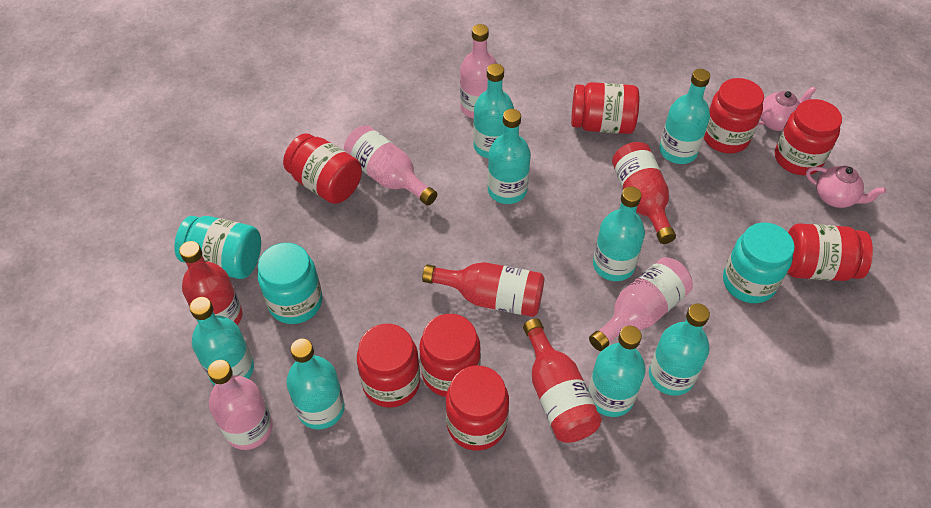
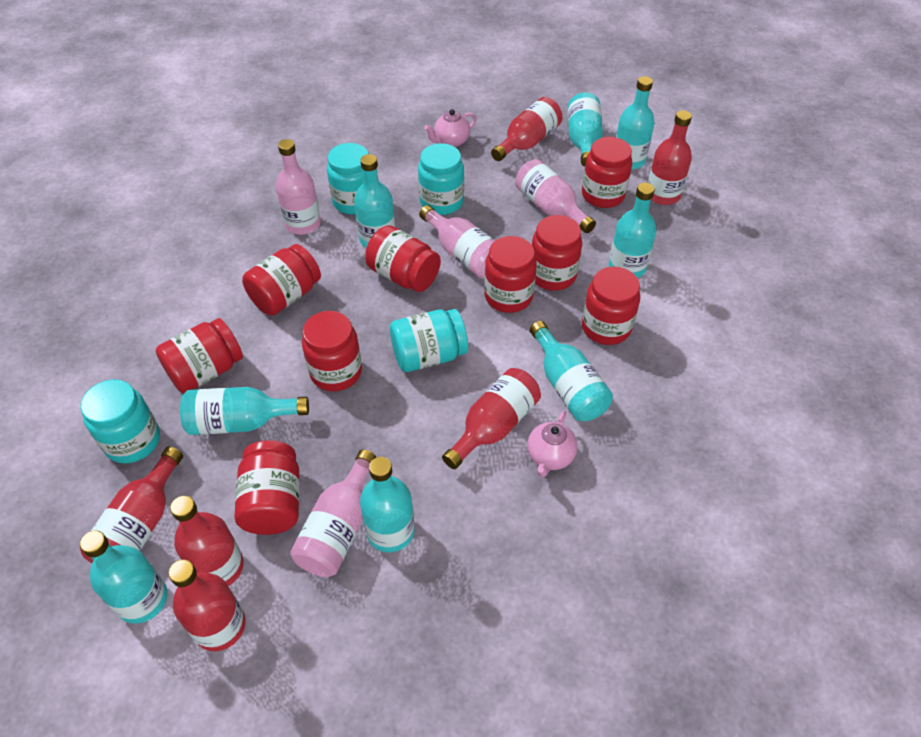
red bottle: [179,241,242,325] [422,262,545,317] [523,318,602,443] [612,142,676,244] = 4 -> [80,446,183,563] [168,559,246,651] [170,496,244,586] [442,368,541,469] [491,97,562,161] [648,110,692,205] = 6
red jar: [283,133,362,204] [357,324,420,408] [420,314,481,397] [446,366,509,451] [571,82,639,134] [704,78,764,153] [775,99,842,175] [787,224,873,281] = 8 -> [156,318,243,393] [235,440,300,535] [242,244,321,316] [302,311,362,391] [365,225,441,292] [484,236,537,313] [532,215,582,291] [582,137,632,208] [582,267,640,345] = 9
turquoise jar: [174,216,261,279] [258,243,322,324] [723,223,795,303] = 3 -> [80,379,160,463] [327,143,369,215] [390,309,468,372] [418,143,464,215] = 4

